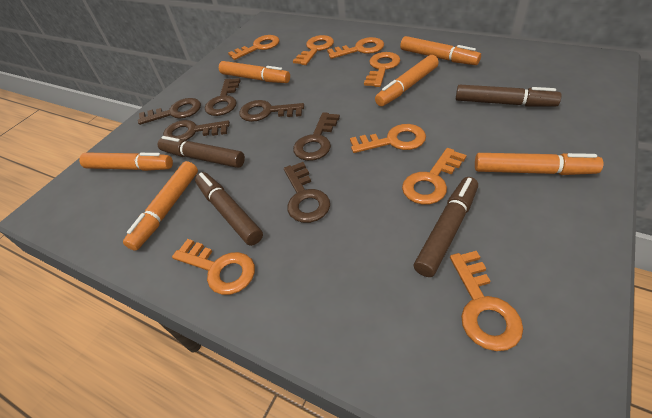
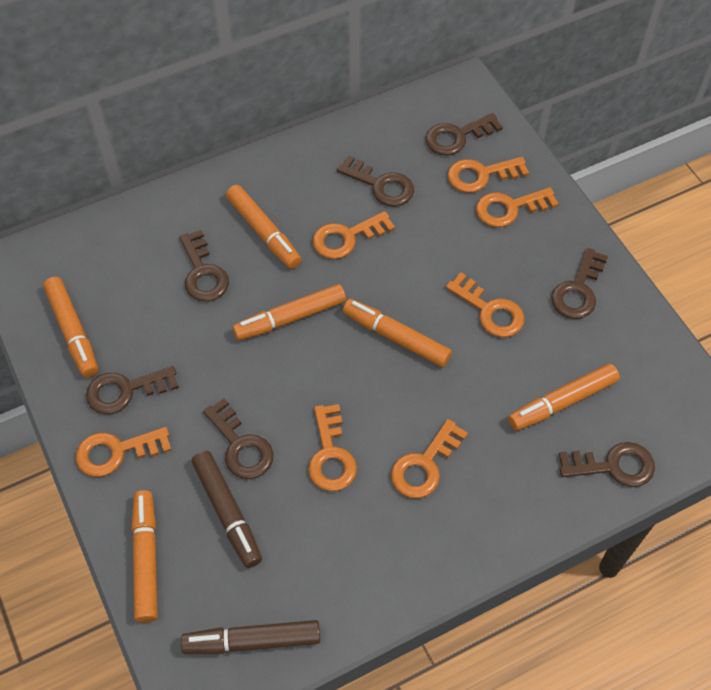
brown key: [138,98,201,125] [163,120,230,140] [205,78,241,116] [239,100,304,122] [284,162,330,223] [293,112,340,161] = 6 -> [86,366,179,414] [179,230,229,302] [203,398,273,479] [337,156,414,207] [426,113,503,156] [551,248,608,319] [559,442,655,487] = 7
brown marker: [158,136,245,168] [195,172,263,246] [414,177,478,277] [456,85,562,107] = 4 -> [181,620,320,654] [192,451,262,568] = 2
orange key: [172,239,255,295] [228,35,279,60] [293,35,334,65] [327,37,384,59] [350,124,426,153] [364,52,400,87] [402,148,467,205] [450,251,523,351] = 8 -> [76,427,171,477] [308,404,357,491] [313,211,395,259] [391,419,468,498] [446,272,525,337] [447,157,529,193] [476,187,559,227] = 7

